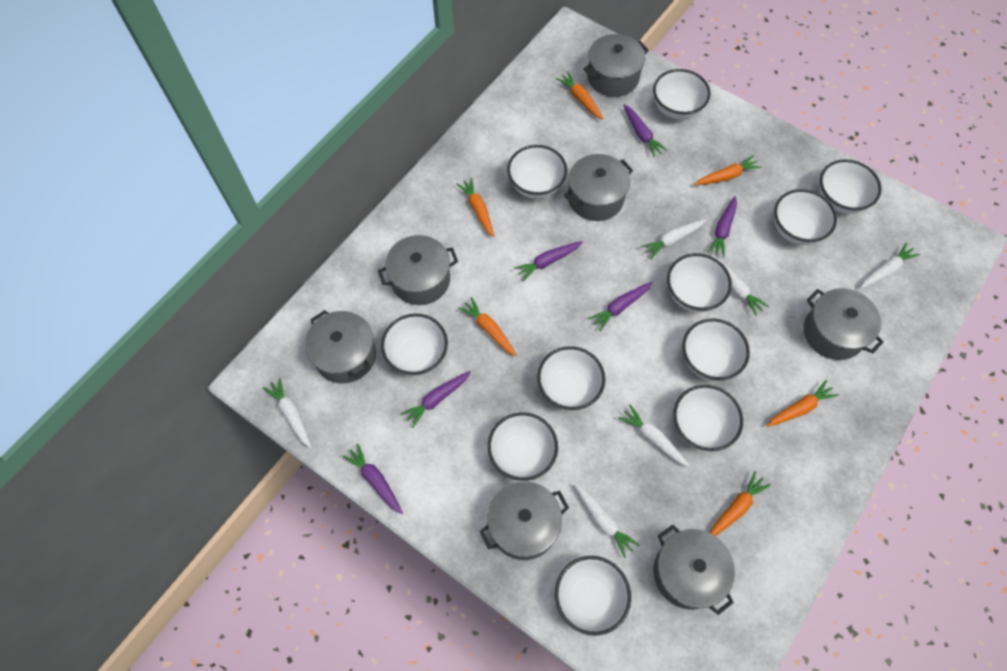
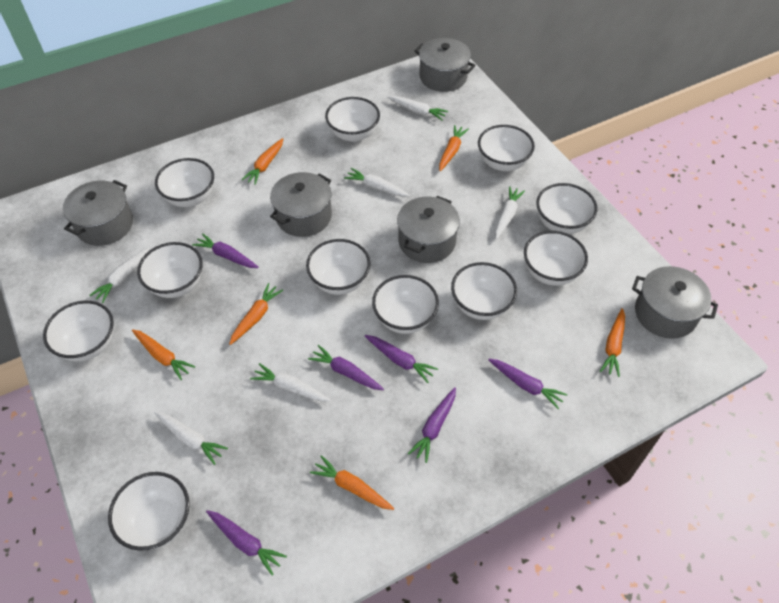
grey pot: [305,310,376,384] [378,235,458,305] [480,481,569,560] [564,154,633,221] [583,34,649,97] [654,524,735,615] [804,288,884,360] = 7 -> [63,180,133,246] [270,172,332,237] [397,196,460,263] [414,38,476,92] [632,266,718,339] = 5

